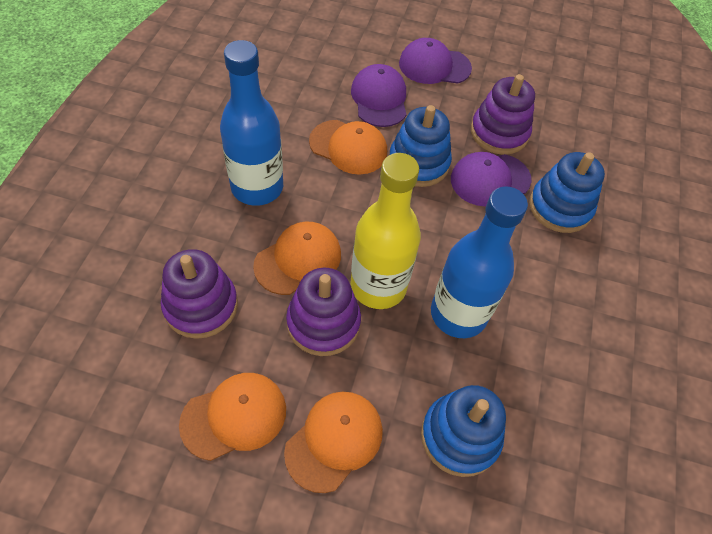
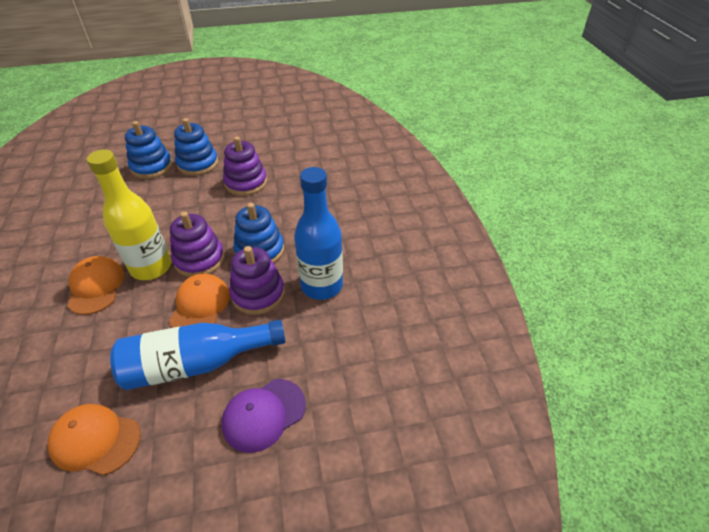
orange cap: [179,373,286,461] [253,222,341,295] [284,392,383,493] [309,120,387,175] = 4 -> [48,404,141,475] [67,256,124,315] [169,274,230,328] = 3
purple cap: [351,64,407,127] [399,38,472,84] [451,152,531,206] = 3 -> [222,379,306,453] = 1

